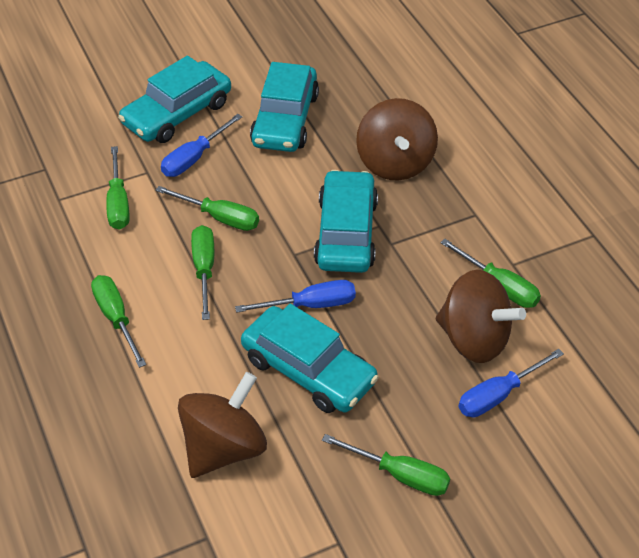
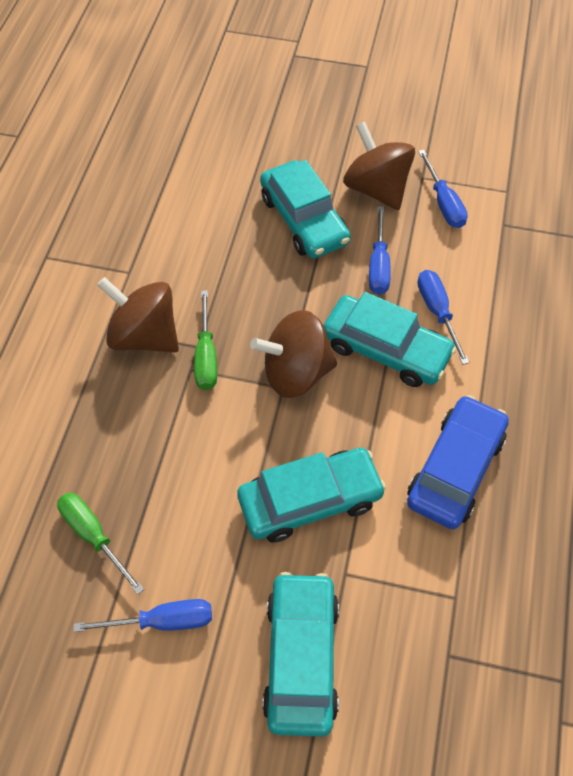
blue car: none = 0 -> [407,395,509,529] = 1
blue screwdriver: [161,114,242,177] [235,280,356,313] [459,349,564,417] = 3 -> [73,599,212,632] [369,206,391,295] [417,270,470,365] [418,150,468,228] = 4
green screwdriver: [91,275,146,368] [106,146,129,230] [155,186,259,231] [191,225,214,320] [322,434,450,496] [440,239,541,308] = 6 -> [57,493,144,595] [194,290,217,390] = 2

